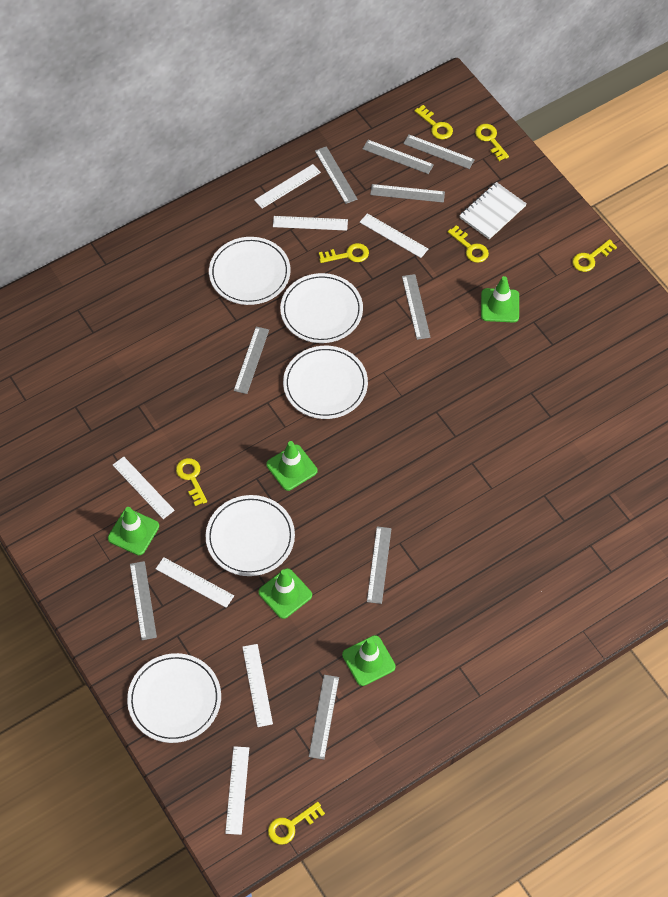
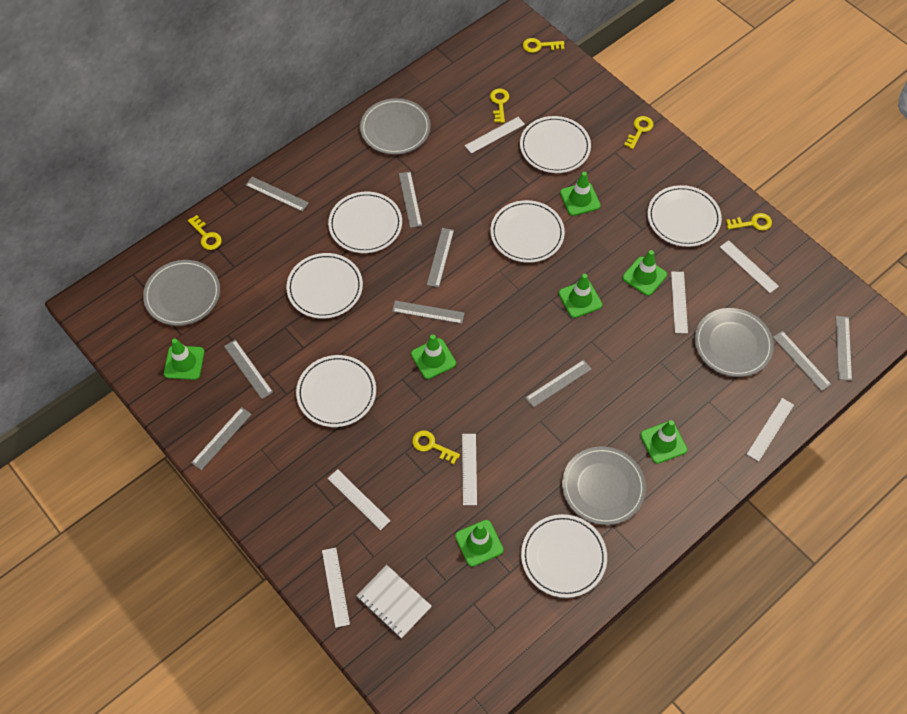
green traffic cone: [108,507,159,555] [258,568,312,619] [266,441,317,491] [342,635,396,686] [481,276,519,323] = 5 -> [164,339,205,380] [411,335,456,379] [455,520,504,567] [559,274,602,318] [560,172,601,216] [622,250,667,296] [640,420,687,464] = 7
grey plate: none = 0 -> [143,260,220,326] [360,98,431,155] [562,447,646,525] [695,308,774,377] = 4
white plate: [127,653,221,743] [206,495,295,576] [209,237,291,305] [280,273,363,343] [283,346,368,419] = 5 -> [286,253,363,319] [296,355,376,427] [328,192,402,253] [490,200,565,263] [520,116,591,173] [521,514,607,598] [648,185,722,247] = 7
yellow key: [176,458,207,506] [268,802,325,845] [319,243,369,263] [414,105,453,139] [448,225,489,263] [475,124,509,161] [572,239,617,272] = 7 -> [188,215,222,250] [412,430,460,464] [490,88,509,123] [523,38,565,53] [624,116,653,149] [726,213,772,230] = 6

